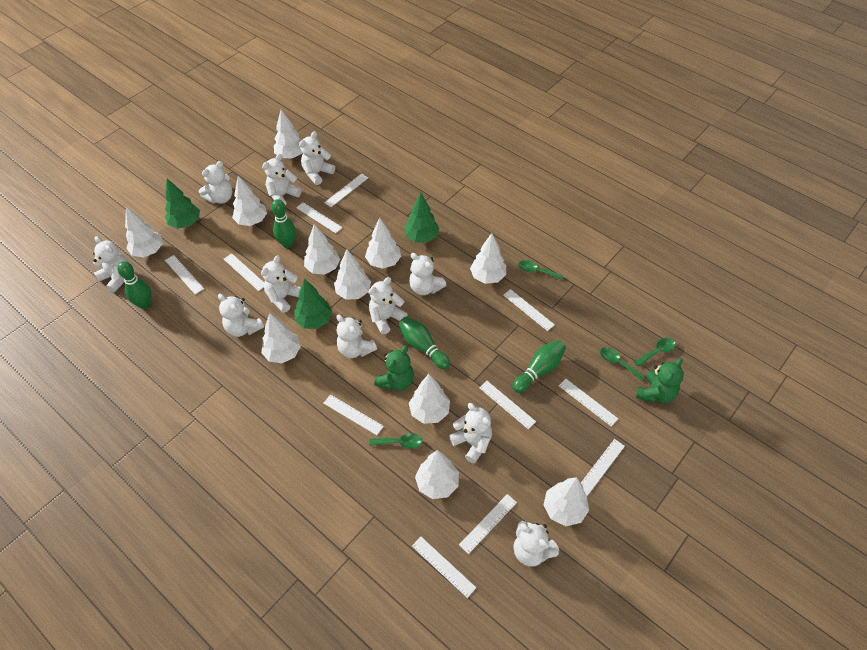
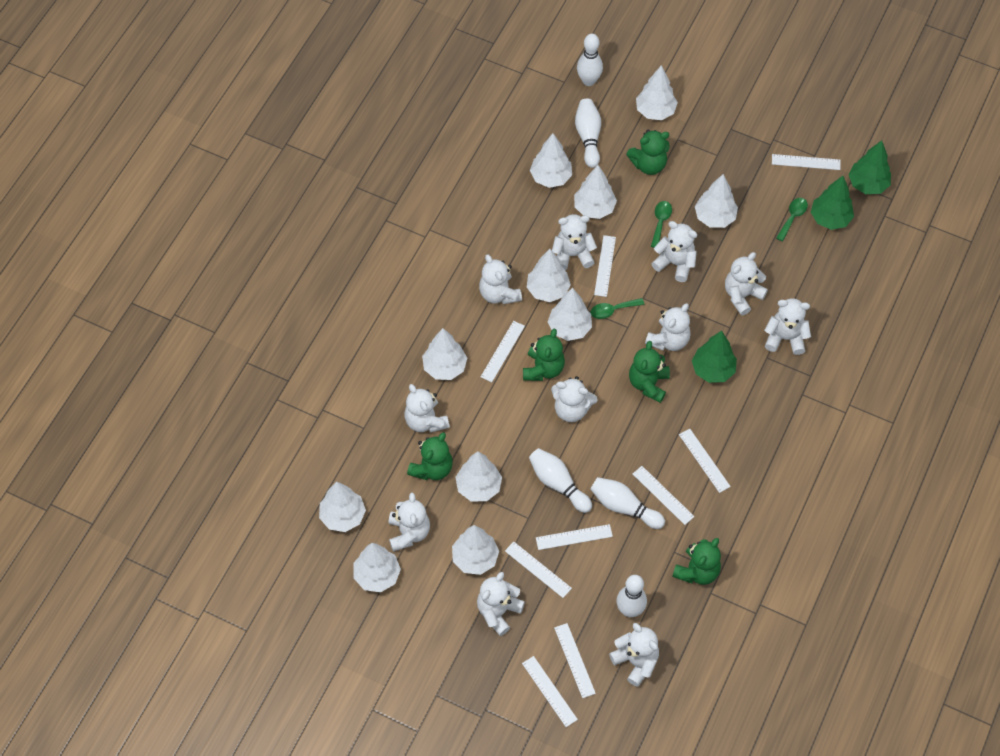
green bowling pin: [117,261,151,309] [271,199,296,248] [398,316,450,369] [512,340,566,393] = 4 -> none = 0
green spoon: [369,433,423,449] [518,260,563,280] [600,347,644,380] [634,338,675,367] = 4 -> [591,298,645,319] [651,201,672,248] [776,198,808,241] = 3
green teddy bear: [374,346,414,391] [636,358,684,403] = 2 -> [407,432,453,480] [523,329,565,381] [626,130,669,175] [629,341,670,403] [672,538,721,585] = 5
white bowling pin: none = 0 -> [529,448,592,513] [575,99,601,168] [577,34,603,86] [590,477,665,529] [617,575,647,617] = 5
white ruler: [165,255,204,294] [224,254,264,291] [296,202,343,233] [323,394,384,435] [324,173,368,207] [412,537,476,598] [459,494,517,554] [479,381,536,429] [503,289,555,331] [559,379,618,426] [581,439,625,496] = 11 -> [481,321,525,382] [505,542,572,598] [522,656,578,727] [536,524,613,550] [554,623,596,698] [594,235,616,297] [633,466,695,525] [679,429,731,493] [772,154,841,170] = 9

